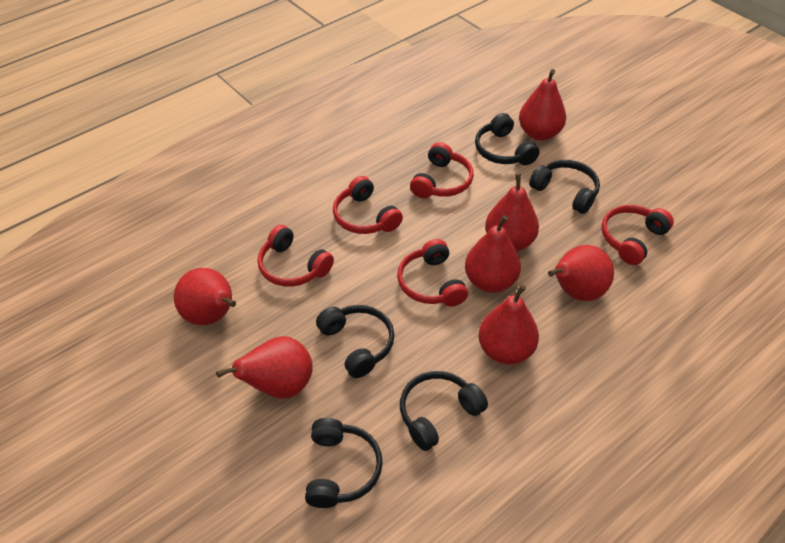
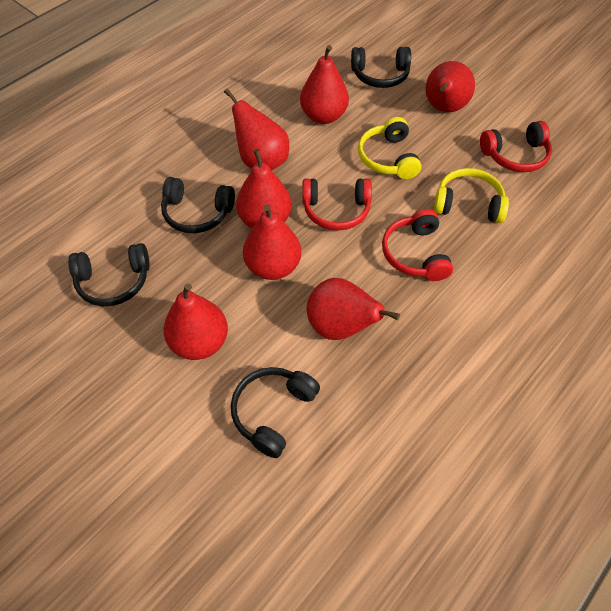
black headphones: [305,418,383,508] [316,305,394,378] [400,371,488,451] [475,113,540,165] [529,160,600,214] = 5 -> [68,243,150,306] [161,177,235,233] [231,367,320,458] [351,47,411,88] = 4
red headphones: [257,225,334,287] [333,176,403,234] [397,239,468,307] [410,142,474,198] [601,205,674,265] = 5 -> [302,178,372,231] [382,209,453,281] [480,121,552,172] = 3
yellow headphones: none = 0 -> [358,117,421,179] [434,168,509,223] = 2

